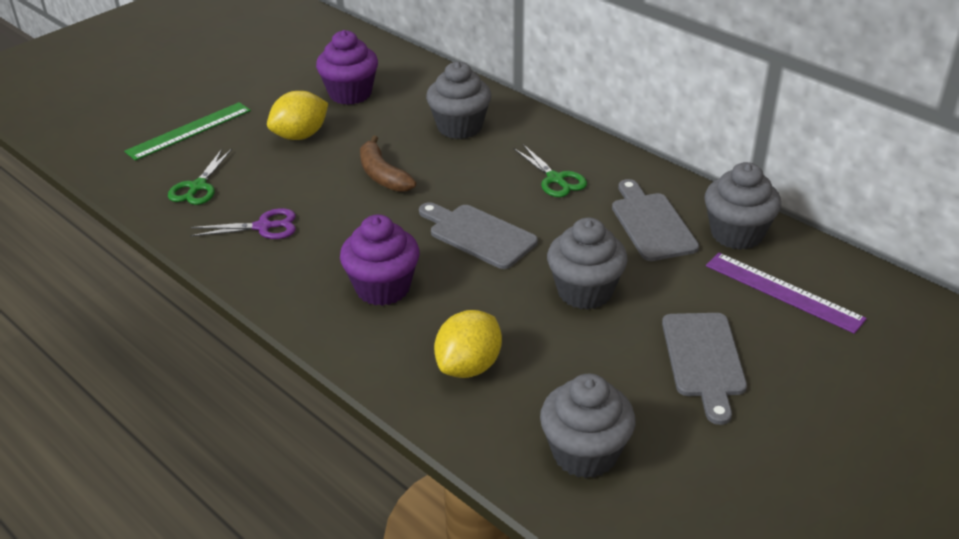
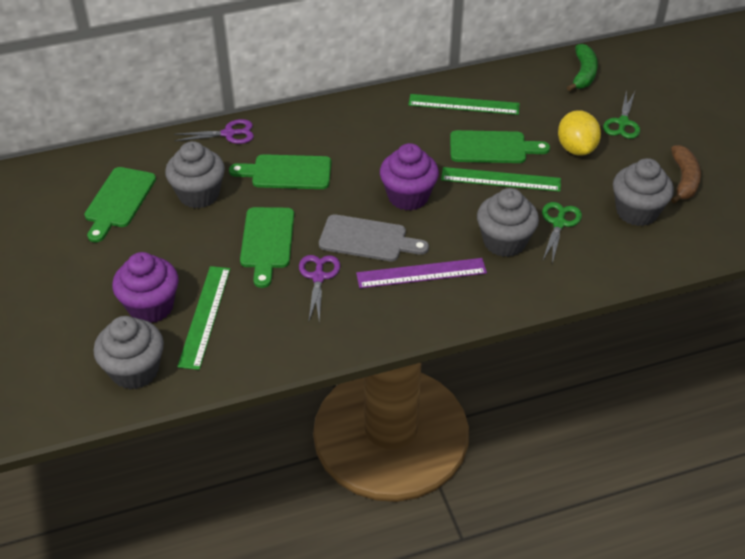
green banana: none = 0 -> [567,44,598,91] = 1
green cutting board: none = 0 -> [84,167,156,242] [229,154,331,189] [240,207,294,288] [450,130,550,163] = 4
green ruler: [124,102,251,161] = 1 -> [177,266,230,370] [408,94,520,115] [441,167,561,192] = 3
grey cutting board: [419,202,538,269] [612,179,699,261] [662,313,747,425] = 3 -> [319,214,429,261] = 1
purple scissors: [190,208,296,239] = 1 -> [174,119,254,144] [299,255,340,322] = 2
yellow lemon: [267,91,328,140] [434,310,502,378] = 2 -> [558,110,601,156] = 1

